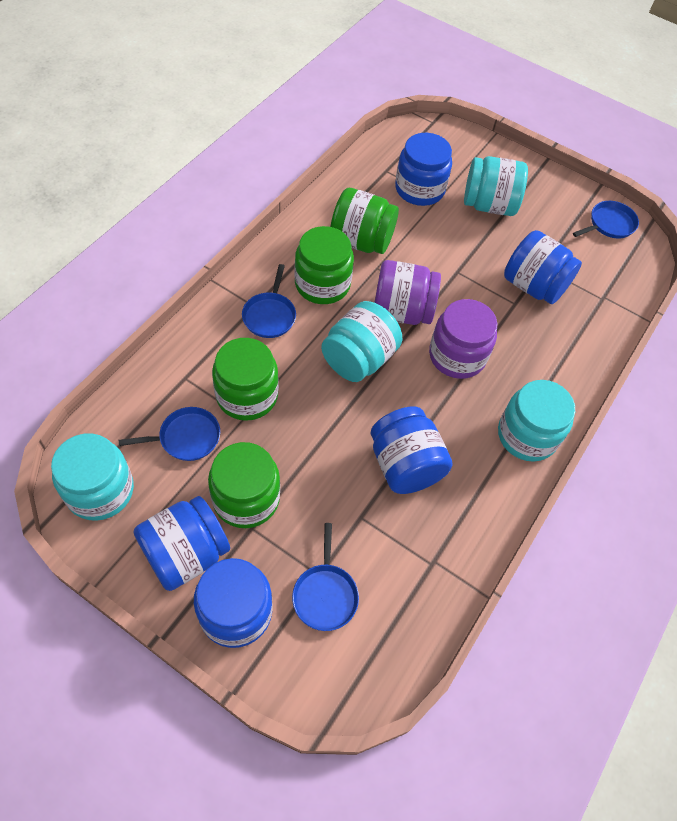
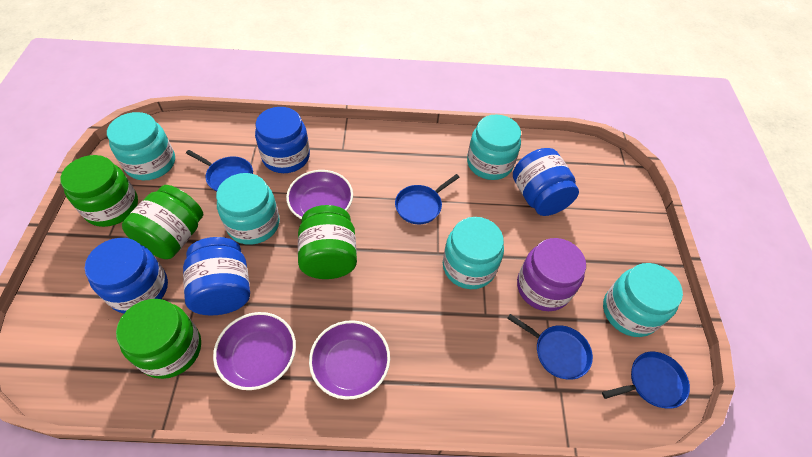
blue jar: [133,496,230,591] [194,558,272,648] [371,407,452,494] [395,133,452,206] [504,230,582,304] = 5 -> [84,238,168,314] [183,237,250,315] [255,107,310,173] [513,148,579,216] = 4
purple bowl: none = 0 -> [213,312,296,390] [286,170,353,219] [309,320,390,400] = 3
purple jar: [374,260,441,325] [429,299,498,379] = 2 -> [517,238,586,311] = 1
turquoise jar: [51,433,134,521] [321,301,403,382] [464,156,528,216] [498,380,575,462] = 4 -> [107,112,175,180] [216,173,280,245] [443,217,504,289] [467,114,521,180] [603,263,683,337] = 5

